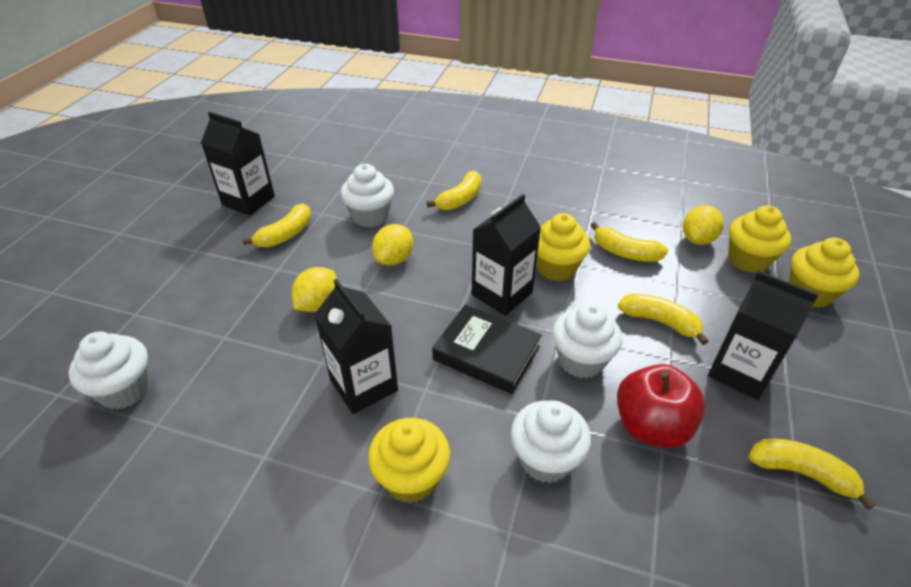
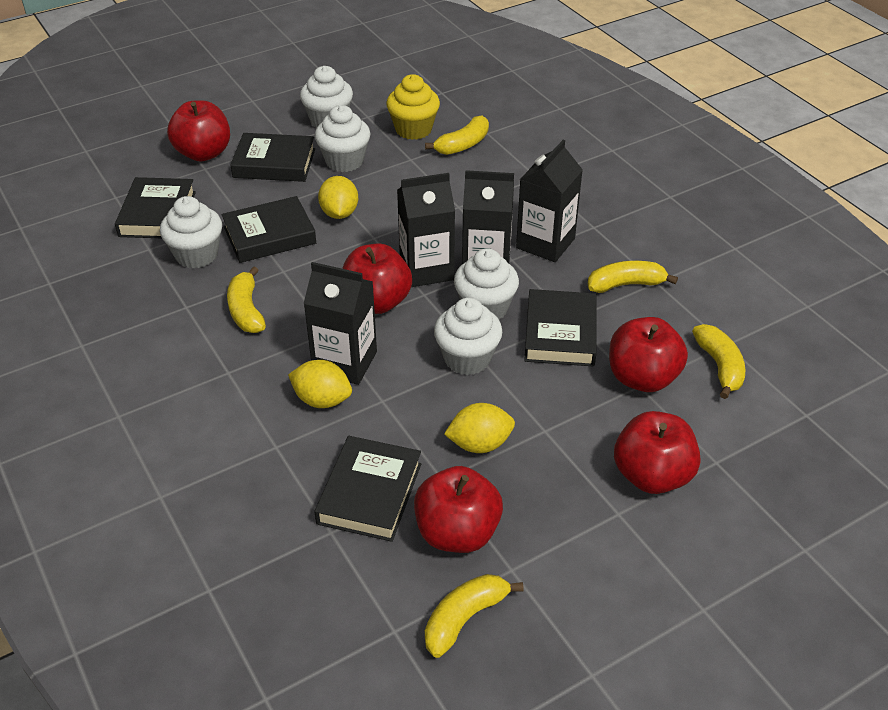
black book: [432,304,542,394] = 1 -> [115,177,196,238] [221,196,316,263] [230,133,315,182] [314,436,421,542] [524,289,597,366] = 5
red apple: [617,364,706,448] = 1 -> [167,100,230,161] [342,243,412,314] [414,466,503,553] [609,317,688,392] [614,411,700,494] = 5
white cupcake: [68,332,150,409] [341,164,394,227] [511,400,591,483] [553,303,622,378] = 4 -> [160,196,222,268] [300,66,353,128] [315,105,370,172] [434,298,502,375] [454,248,519,320] = 5
yellow cupcake: [368,418,450,503] [536,213,590,281] [728,205,791,273] [789,238,859,308] = 4 -> [386,74,440,140] = 1

